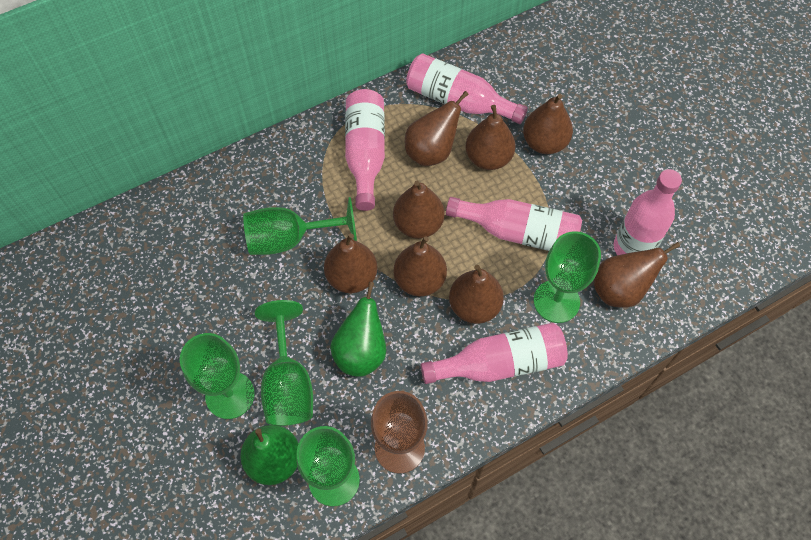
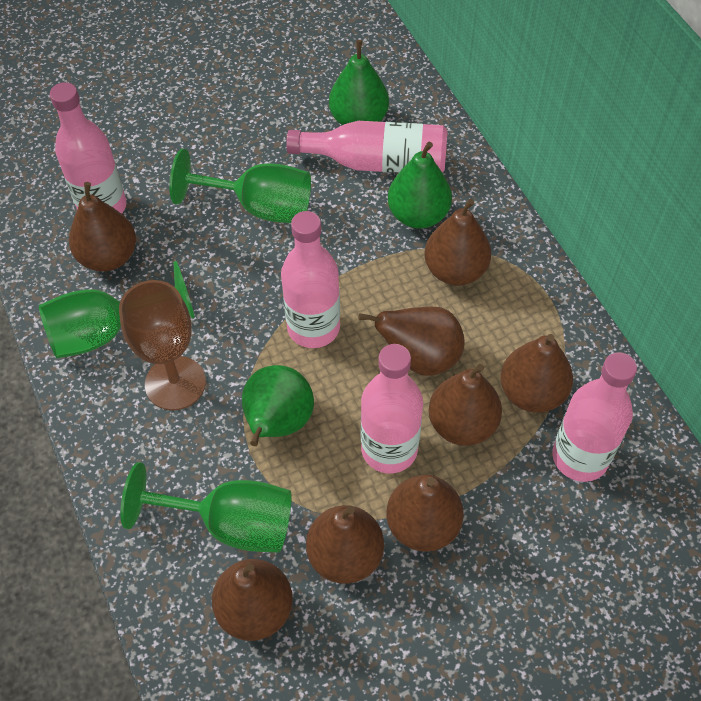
green goblet: [180,333,255,419] [243,197,357,255] [255,300,313,426] [296,426,360,506] [534,231,601,323] = 5 -> [39,261,195,358] [120,462,292,553] [169,149,311,223] = 3
green pear: [240,425,299,485] [330,282,386,377] = 2 -> [242,365,314,446] [329,40,389,125] [388,142,452,229] = 3

